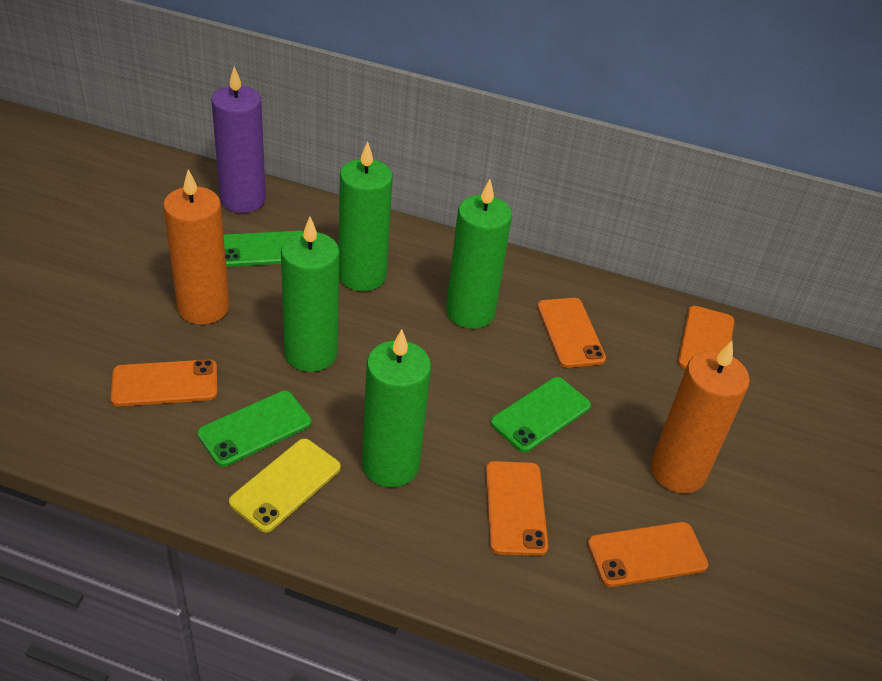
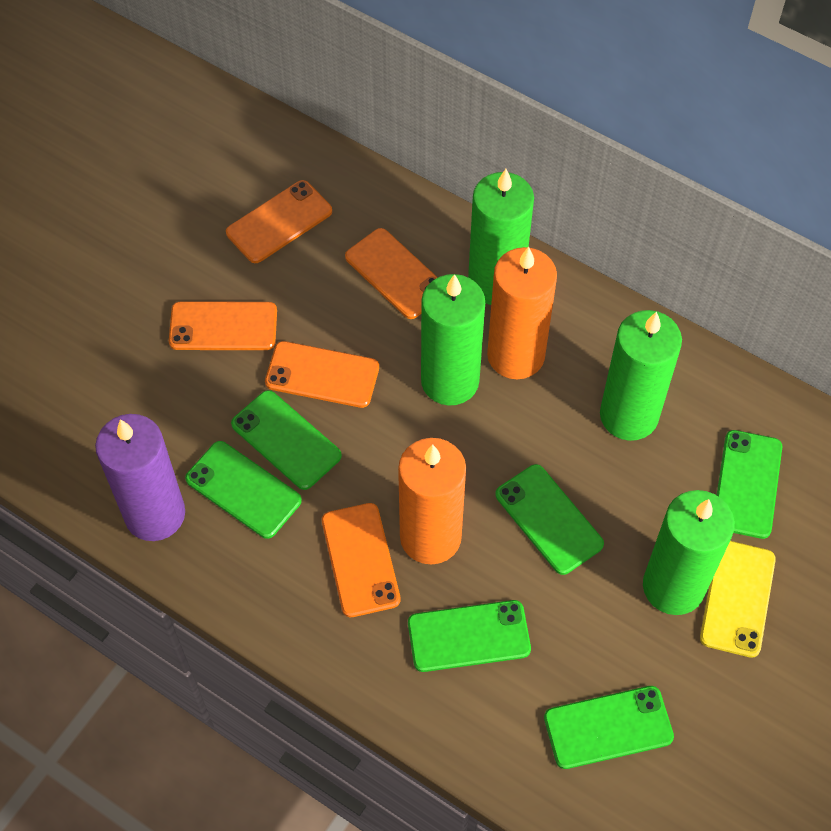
green phone: [197,391,311,467] [224,231,304,267] [491,377,591,452] = 3 -> [185,441,302,539] [231,390,342,490] [408,600,531,672] [495,464,604,575] [544,686,674,769] [717,430,782,539] = 6

